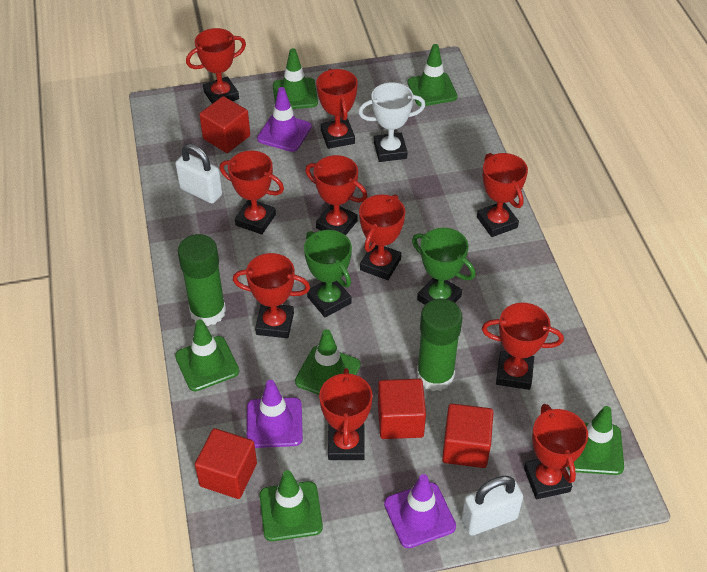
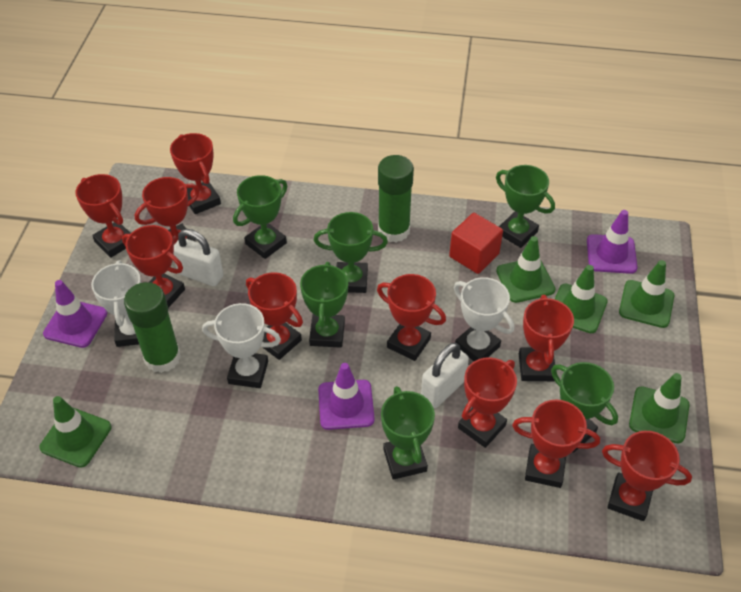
green traffic cone: [175,320,239,391] [259,470,323,541] [273,48,318,109] [295,329,361,395] [407,44,458,106] [567,406,624,475] = 6 -> [39,396,112,468] [496,236,556,303] [555,265,608,333] [619,260,674,328] [629,373,689,443] = 5
green trophy: [304,230,352,317] [412,228,475,305] = 2 -> [233,175,287,259] [300,262,348,348] [314,212,388,293] [381,386,435,480] [496,165,555,248] [551,362,618,453] = 6
red cube: [195,428,257,499] [199,96,250,153] [378,379,426,439] [442,404,494,468] = 4 -> [449,213,503,274] = 1
white trophy: [358,82,425,162] = 1 -> [91,260,142,347] [202,303,281,388] [454,277,514,361] = 3

